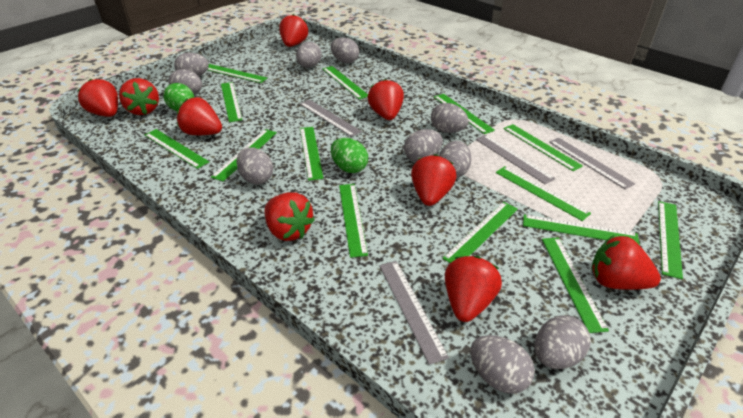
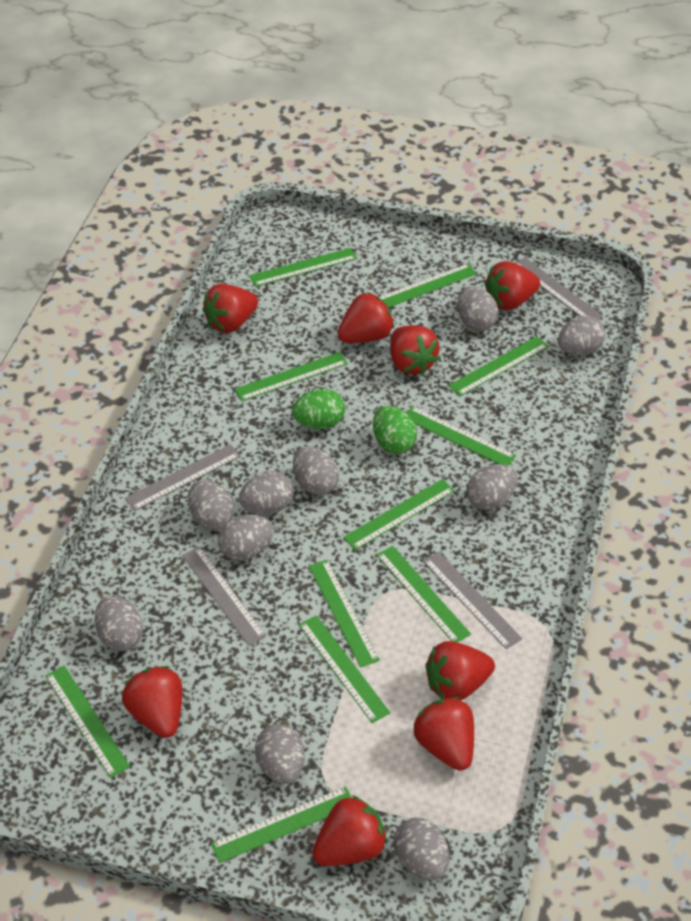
green ruler: [145,129,209,169] [207,64,267,83] [211,129,277,181] [221,82,242,122] [300,127,324,181] [323,66,368,99] [339,184,368,258] [434,94,495,134] [442,202,518,263] [496,166,591,221] [503,124,583,171] [523,215,640,245] [542,237,609,333] [658,201,683,279] = 14 -> [45,666,130,778] [211,786,352,863] [235,352,348,401] [249,248,357,287] [299,615,390,723] [309,560,380,668] [343,479,455,550] [377,546,471,643] [379,264,477,307] [406,406,516,466] [449,336,549,396] = 11
red strawberry: [77,79,118,117] [119,78,159,115] [177,97,222,135] [264,192,315,241] [279,14,308,47] [367,79,404,120] [411,154,457,206] [445,256,502,322] [591,235,661,290] = 9 -> [122,666,182,738] [203,284,258,333] [312,795,387,866] [338,292,394,343] [390,325,439,375] [413,697,474,771] [425,641,495,700] [485,261,540,311] = 8

